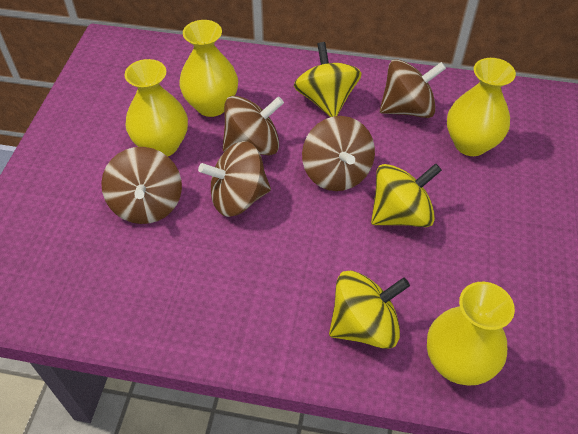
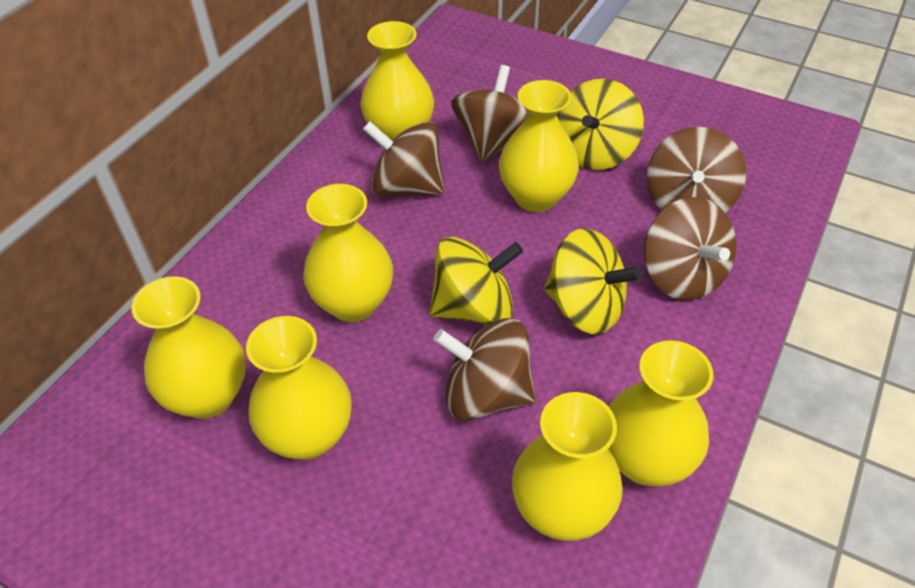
yellow vase: [125,59,188,156] [179,20,238,117] [427,282,515,386] [447,58,516,156] = 4 -> [132,276,246,419] [246,316,352,460] [303,184,393,322] [360,21,434,141] [499,80,579,212] [512,392,623,541] [608,340,714,486] = 7

